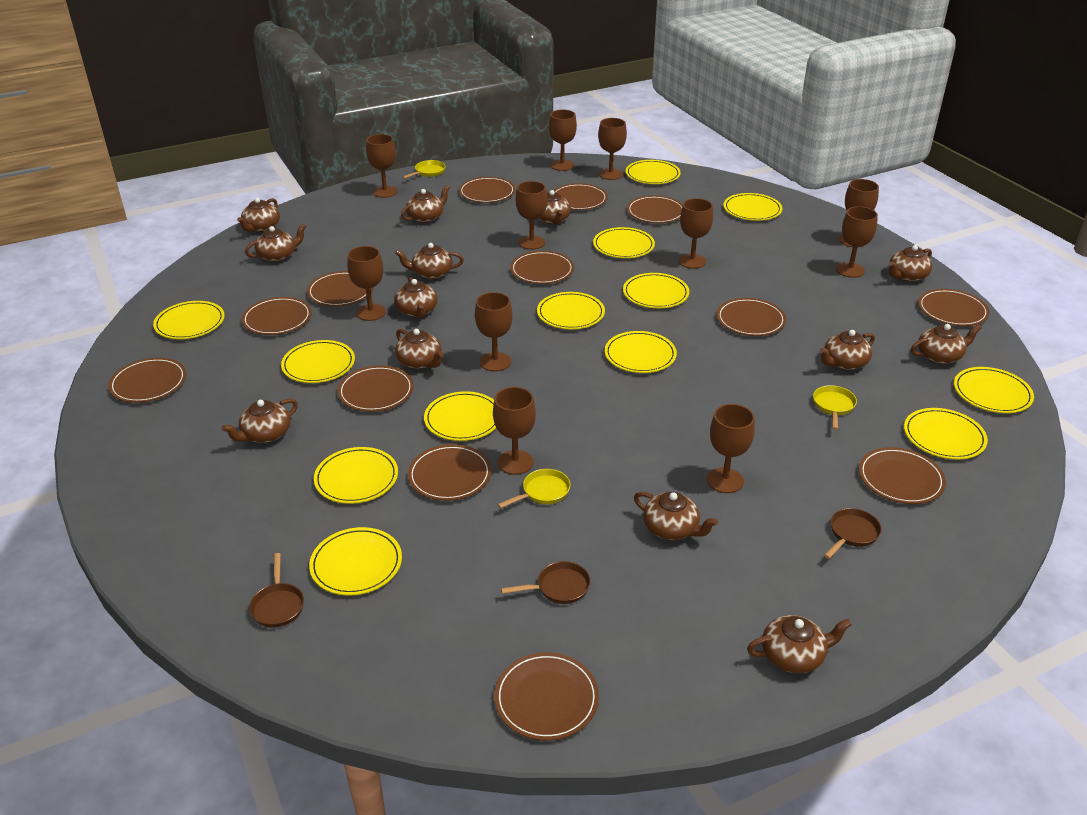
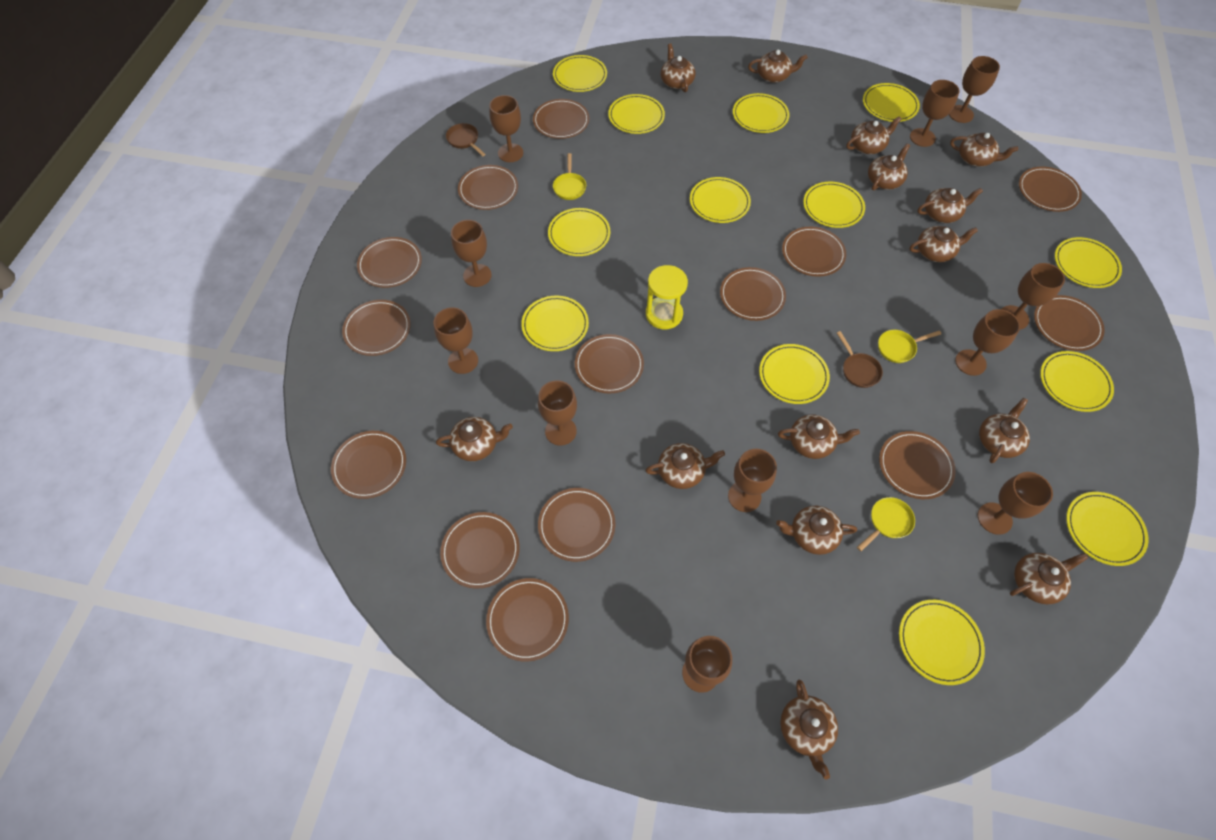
brown pan: [249,553,304,628] [501,561,591,604] [824,508,882,559] = 3 -> [446,123,486,156] [837,331,883,388] = 2
brown plate: [108,357,186,403] [242,297,311,335] [307,271,373,307] [338,365,414,412] [408,444,491,501] [459,177,515,203] [494,652,599,741] [510,251,574,284] [553,183,608,210] [627,195,683,223] [717,298,786,336] [859,447,946,504] [918,289,989,326] = 13 -> [331,431,406,499] [342,300,411,356] [357,237,422,288] [440,512,520,589] [458,165,518,210] [486,578,569,662] [533,99,590,139] [538,488,615,562] [575,334,644,394] [720,267,786,321] [782,227,846,277] [879,431,956,499] [1019,167,1082,212] [1034,295,1105,351] = 14
brown teapot: [222,399,298,443] [237,198,280,232] [245,224,306,262] [394,277,438,318] [395,243,464,279] [395,329,444,369] [401,185,450,223] [538,190,571,224] [634,492,718,540] [747,615,852,673] [819,330,875,370] [889,245,932,282] [911,324,982,364] = 13 -> [436,417,513,461] [646,443,725,489] [661,43,695,92] [748,50,808,83] [776,506,857,555] [778,414,860,459] [780,679,838,779] [846,117,902,154] [868,143,910,191] [909,226,978,262] [918,188,983,223] [950,133,1018,167] [979,398,1030,463] [1010,553,1089,604] = 14
yellow hourglass: none = 0 -> [646,265,688,329] = 1

